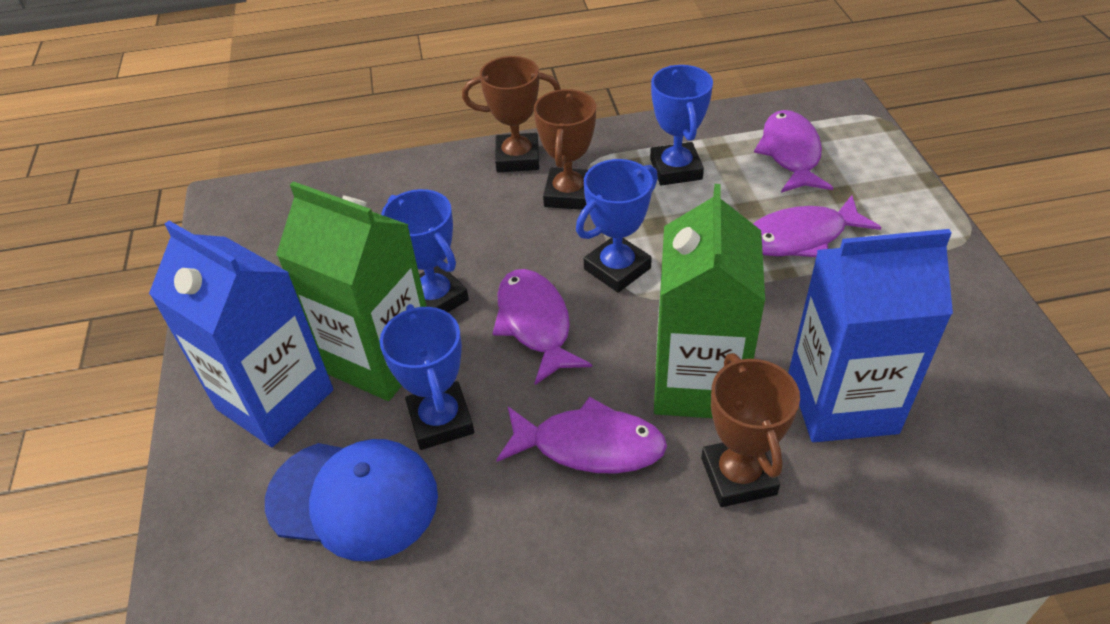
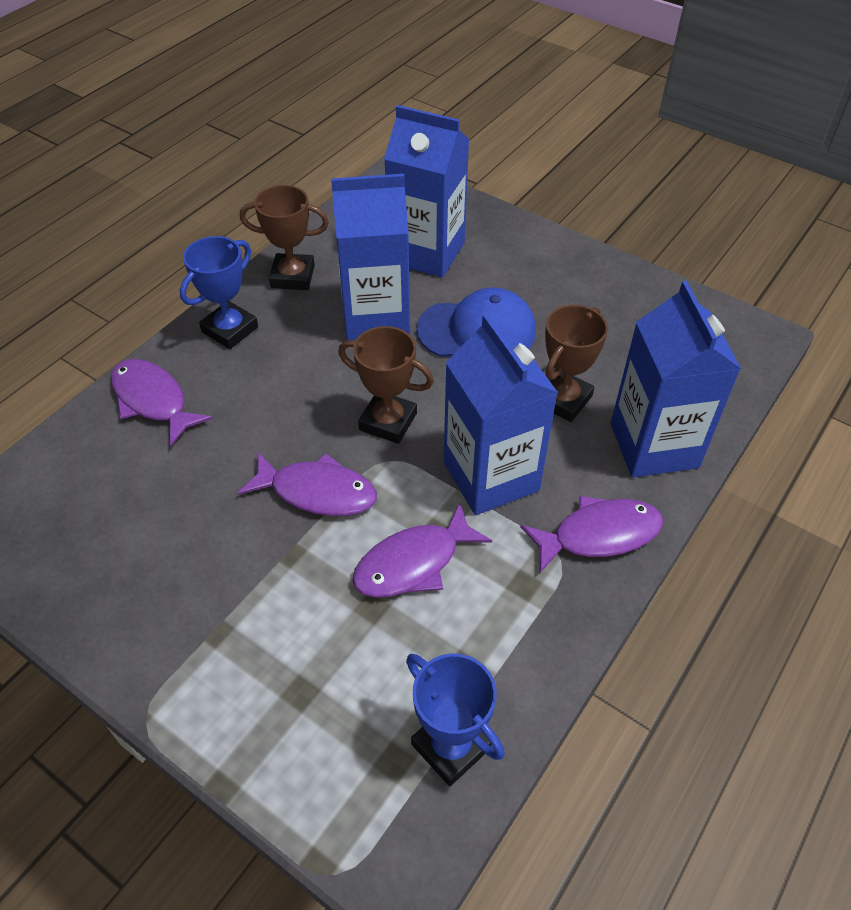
blue carton: [149,221,333,447] [789,229,953,442] = 2 -> [331,174,410,341] [384,105,469,278] [444,314,558,515] [611,281,741,478] = 4
blue trophy: [380,304,474,450] [381,189,469,312] [576,159,658,293] [650,65,713,186] = 4 -> [180,236,258,349] [406,653,504,786] = 2
green carton: [276,181,427,401] [654,184,765,418] = 2 -> none = 0

